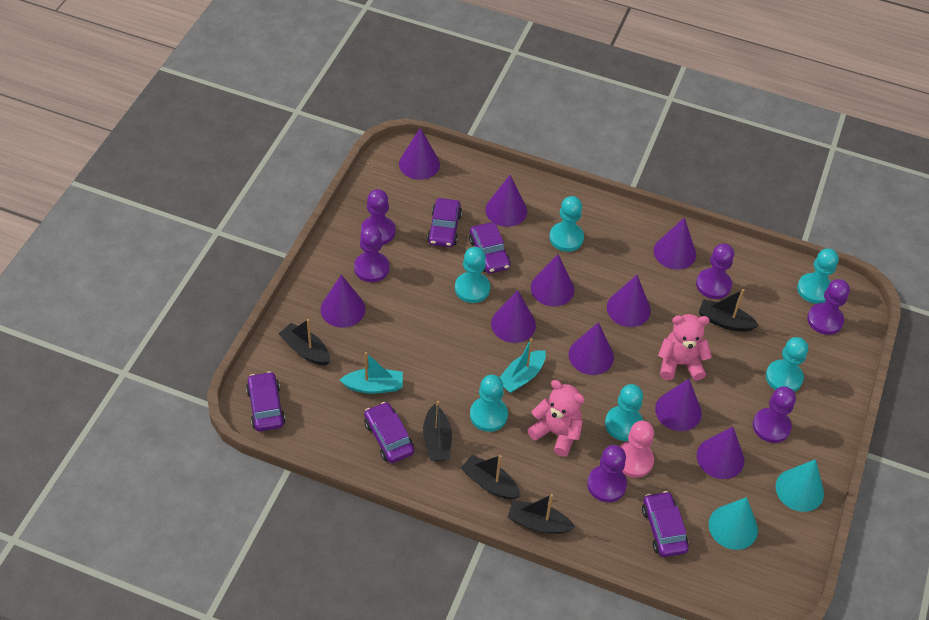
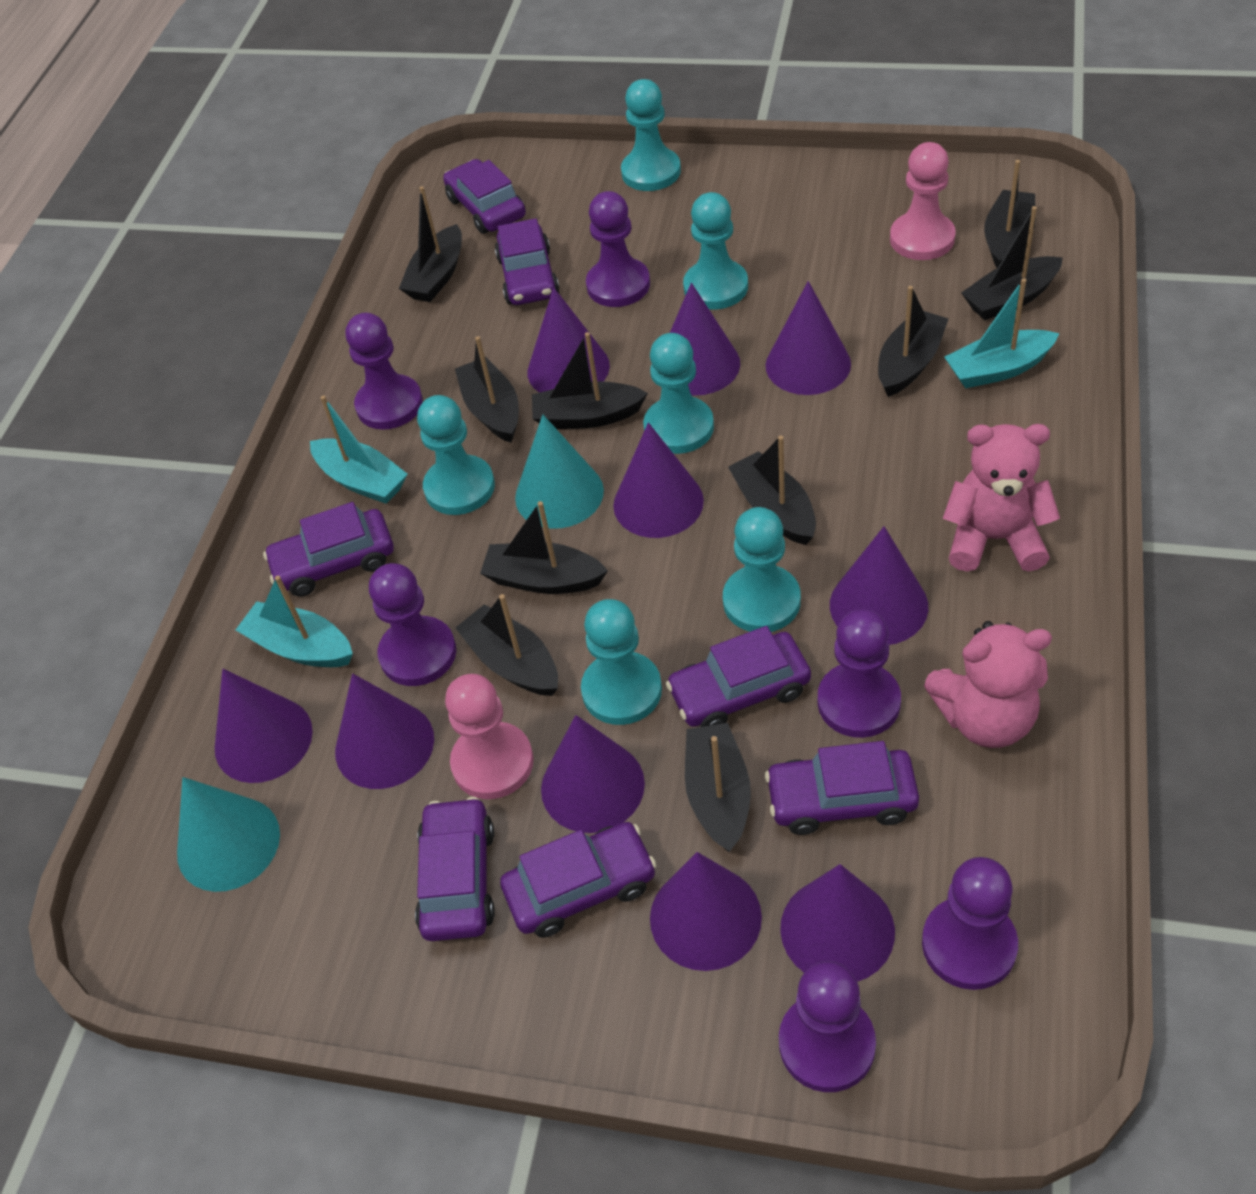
black boat: [279,319,330,366] [423,401,452,461] [461,455,521,499] [508,494,575,534] [698,289,759,332] = 5 -> [399,186,462,302] [455,336,519,443] [456,594,558,696] [480,501,608,594] [532,332,648,429] [685,723,751,852] [728,436,816,545] [878,286,949,397] [961,206,1063,320] [984,160,1036,268] = 10
pink pawn: [620,421,654,478] = 1 -> [445,674,534,799] [890,142,956,260] = 2
purple car: [246,371,286,432] [364,402,414,463] [427,198,462,247] [469,223,511,273] [642,491,689,557] = 5 -> [263,502,394,597] [415,797,495,941] [443,159,526,234] [495,218,560,305] [500,822,656,938] [666,626,811,727] [765,741,919,835] = 7
turquoise boat: [340,352,403,394] [500,338,546,393] = 2 -> [236,576,353,667] [310,395,408,504] [944,278,1059,388] = 3

